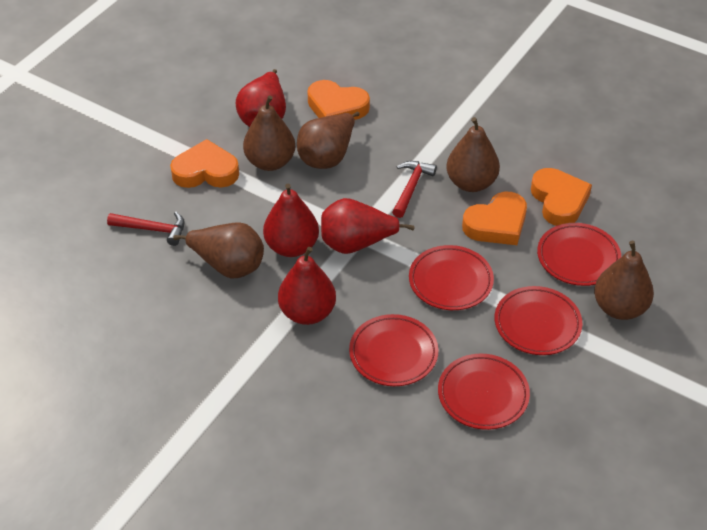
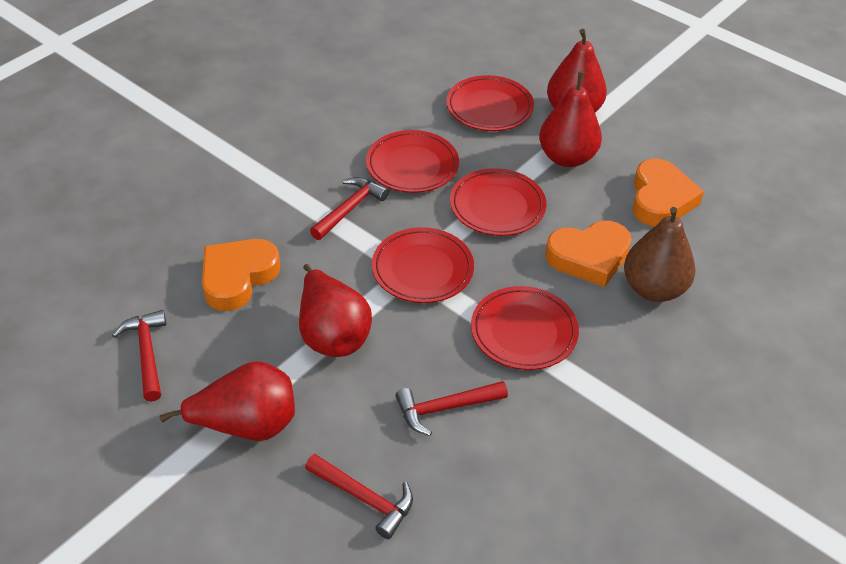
brown pear: [173,222,264,278] [243,95,295,171] [297,112,360,169] [446,117,500,192] [594,241,654,320] = 5 -> [624,207,696,302] = 1
orange heart: [170,139,239,188] [307,80,370,120] [462,192,527,245] [531,168,592,226] = 4 -> [202,239,280,311] [545,221,632,287] [632,159,704,227] = 3
red hammer: [107,212,185,246] [392,161,437,218] = 2 -> [112,310,167,402] [305,454,413,539] [310,177,389,240] [395,381,508,436] = 4

